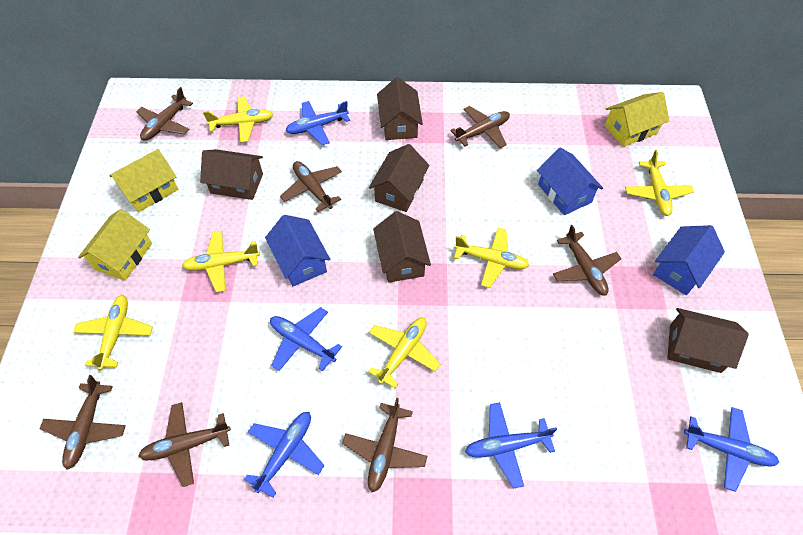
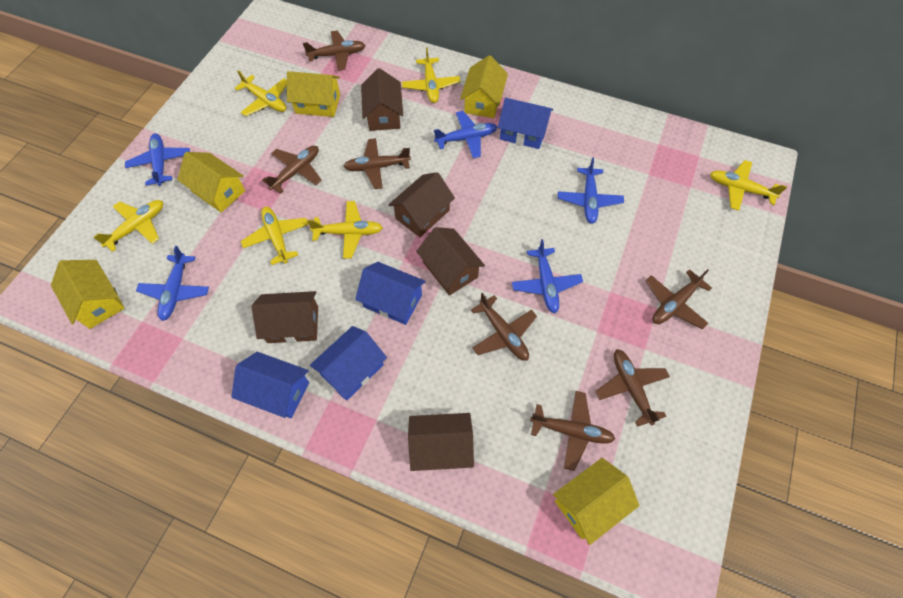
blue house: [265,215,330,286] [537,147,603,215] [653,225,725,295] = 3 -> [232,352,309,418] [310,326,387,400] [355,262,426,325] [498,98,553,149] = 4
yellow house: [78,209,152,281] [110,149,178,212] [605,92,669,147] = 3 -> [51,260,125,329] [177,152,245,213] [287,71,340,117] [460,55,508,118] [553,458,639,545] = 5

